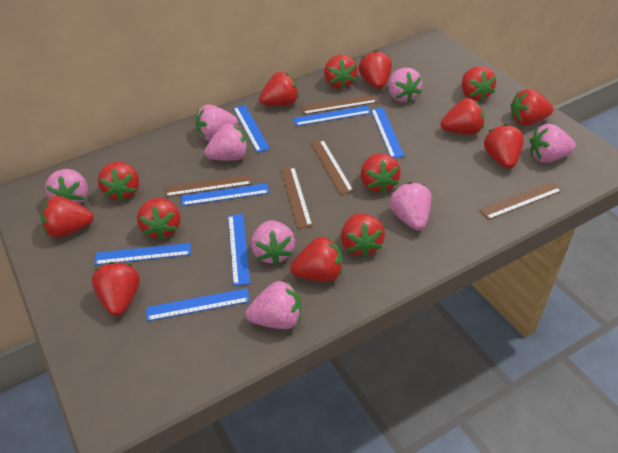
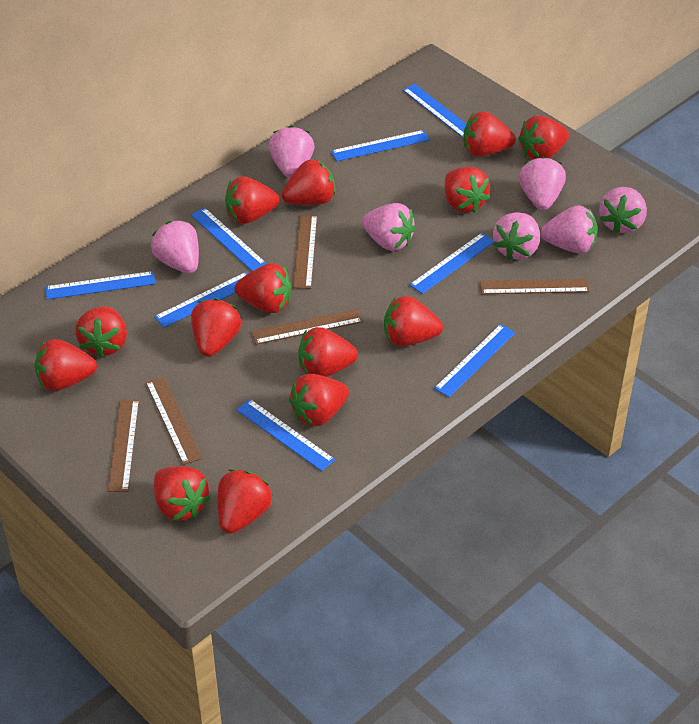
blue ruler: [94,243,191,265] [146,288,250,321] [181,183,269,206] [228,214,250,286] [233,105,270,153] [293,106,371,126] [371,108,405,158] = 7 -> [45,271,156,300] [154,272,248,328] [191,208,267,271] [237,399,335,471] [331,130,430,161] [403,84,466,138] [409,233,494,294] [434,324,516,398] = 8
pink strawberry: [45,169,88,204] [196,104,238,141] [205,124,248,161] [246,281,301,329] [251,221,295,265] [388,68,422,102] [390,182,431,230] [530,124,576,163] = 8 -> [151,220,199,273] [269,126,314,178] [362,203,416,251] [493,212,540,260] [519,156,566,210] [541,205,598,254] [599,187,647,234] = 7

